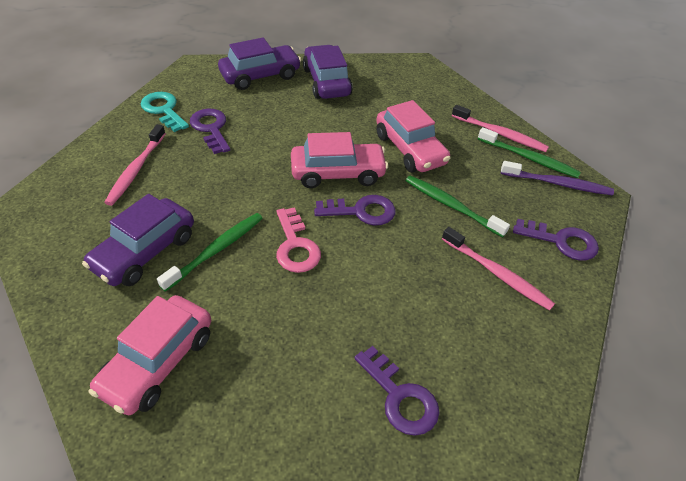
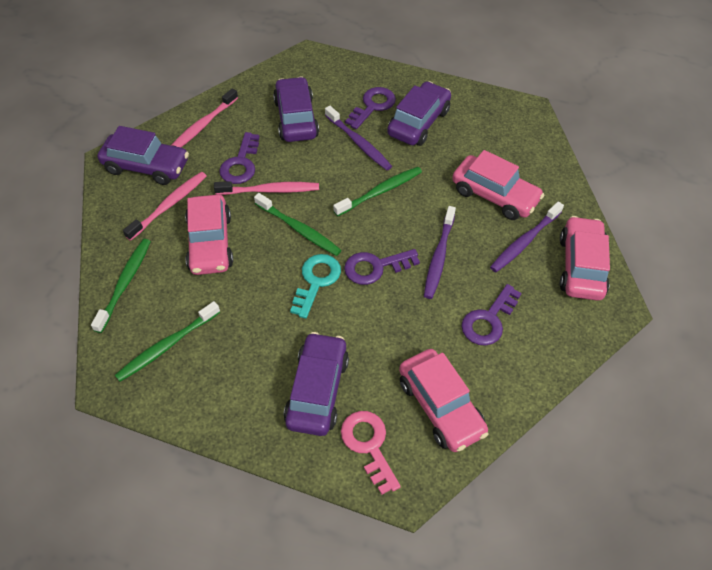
green toothbrush: [157,213,263,292] [405,176,510,237] [478,127,581,178] = 3 -> [91,239,151,333] [115,301,220,382] [254,193,342,256] [333,167,422,216] = 4
pink car: [88,295,211,415] [291,132,388,188] [376,100,451,173] = 3 -> [185,195,233,275] [399,349,489,452] [452,150,544,220] [560,216,610,301] = 4
purple car: [82,194,194,286] [218,38,301,90] [303,45,353,99] = 3 -> [97,126,189,185] [273,77,319,142] [284,332,349,436] [387,81,451,146] = 4
purple toothbrush: [501,161,614,195] = 1 -> [325,106,392,170] [424,206,456,299] [490,202,564,272] = 3

